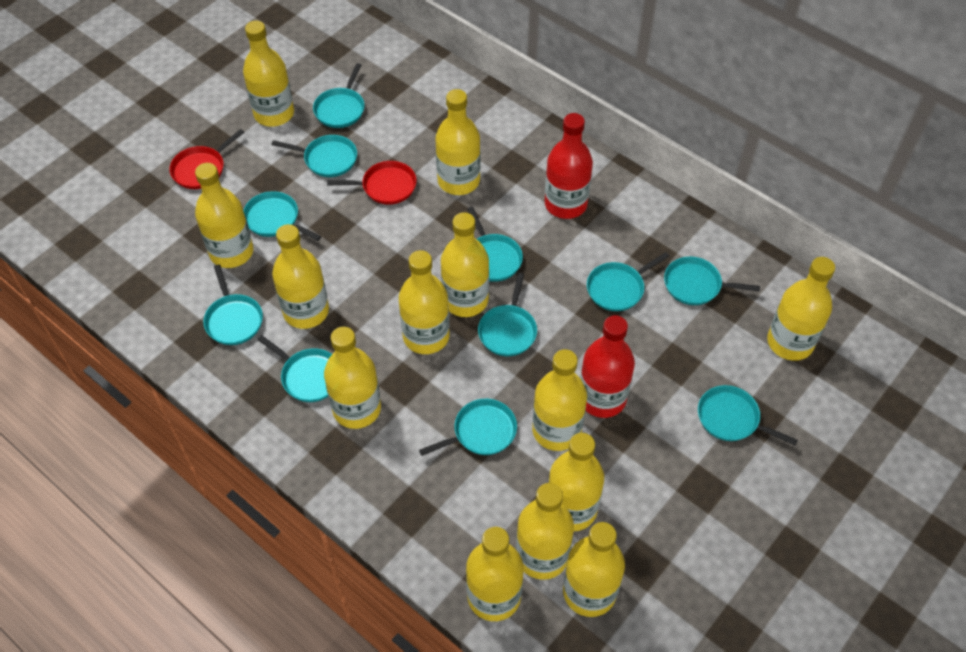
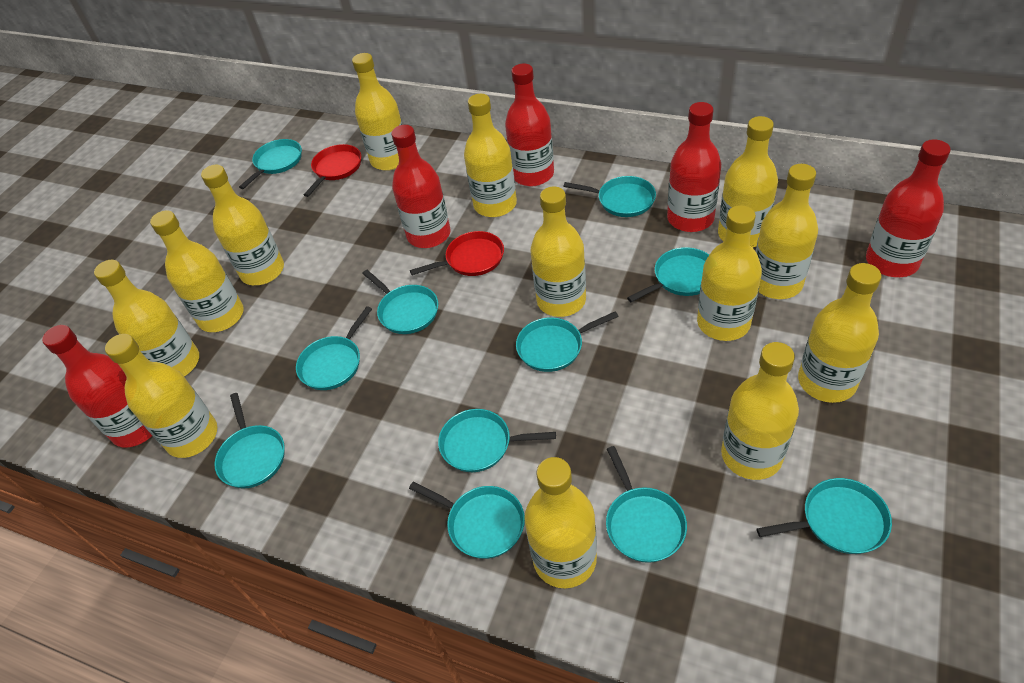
red bottle: [545,113,593,219] [580,315,635,418] = 2 -> [42,325,152,447] [391,125,451,248] [505,63,554,186] [667,102,721,232] [866,139,951,277] = 5

